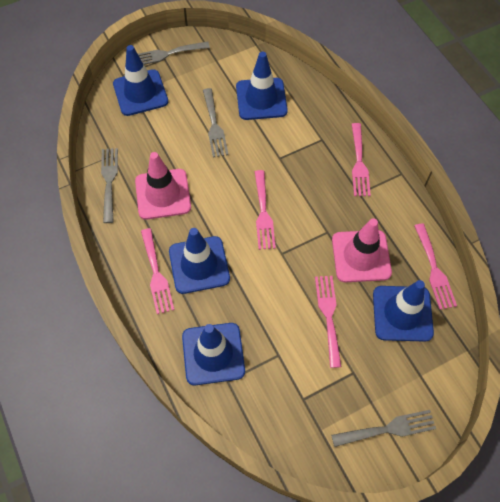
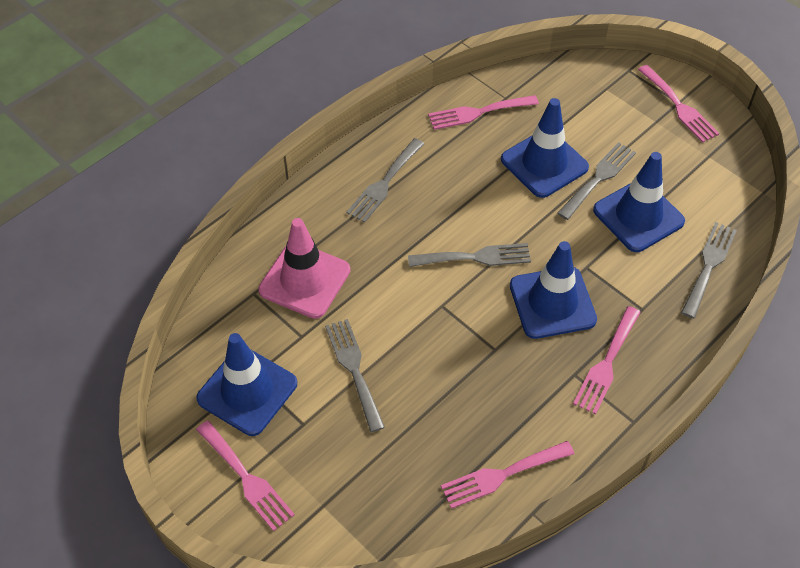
blue traffic cone: [113,45,168,116] [169,228,230,294] [182,323,245,386] [236,52,288,120] [373,280,434,342] = 5 -> [196,333,297,436] [501,98,589,198] [510,241,597,339] [593,152,685,252] = 4
grey fork: [101,148,118,223] [138,42,210,65] [203,88,229,157] [331,410,436,447] = 4 -> [325,319,385,432] [346,138,424,223] [408,243,531,267] [557,142,636,220] [681,222,737,318] = 5
pink traffic cone: [135,152,191,220] [332,218,392,282] = 2 -> [259,218,350,319] = 1

